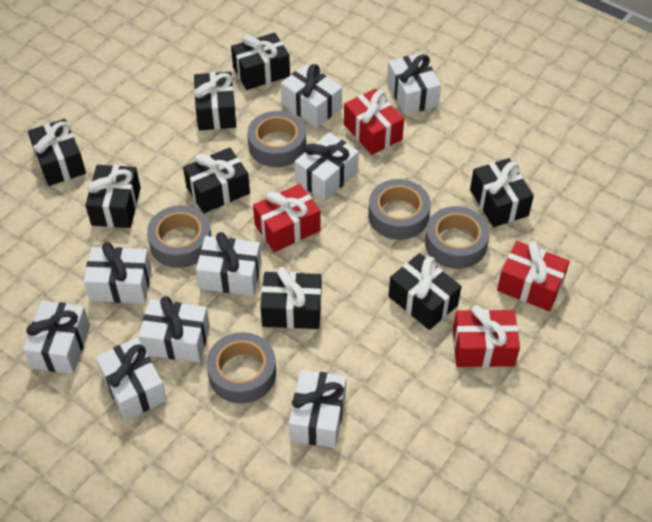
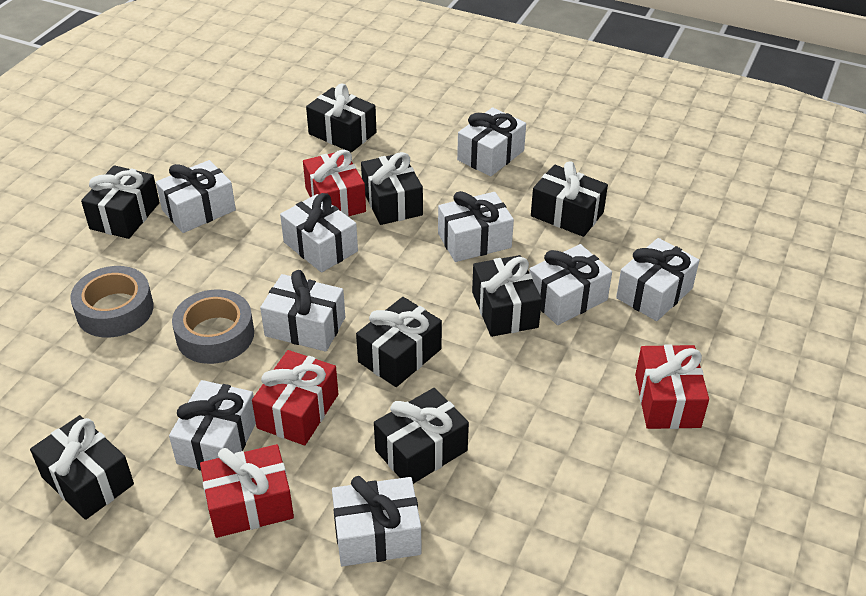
grey tape: [147,205,212,268] [207,332,276,403] [247,111,306,167] [368,179,431,240] [425,206,490,269] = 5 -> [70,266,153,338] [172,289,254,364] = 2

